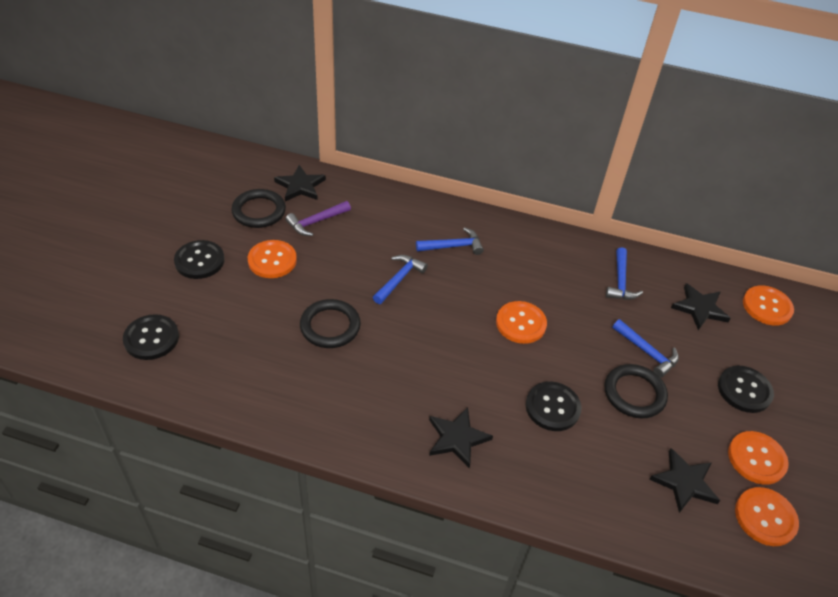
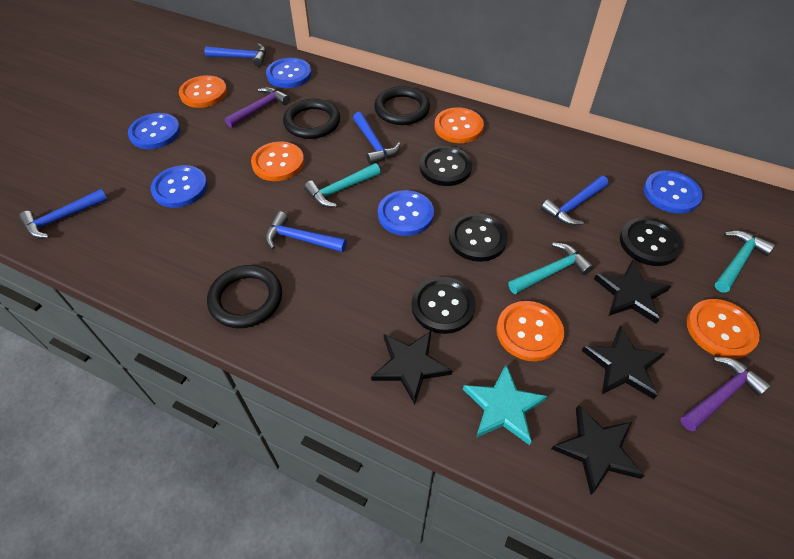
blue button: none = 0 -> [128,113,181,149] [151,165,208,208] [266,58,312,88] [378,190,434,236] [644,170,703,214] = 5
blue hammer: [373,255,428,304] [416,227,484,255] [606,247,643,300] [613,319,679,378] = 4 -> [19,189,108,239] [204,43,266,67] [265,211,347,252] [353,112,401,165] [541,176,609,226] = 5
purple hammer: [286,201,351,236] = 1 -> [225,87,290,128] [680,357,771,431] = 2
turquoise hammer: none = 0 -> [304,163,381,208] [508,243,594,294] [715,230,775,293] = 3
turquoise star: none = 0 -> [463,365,547,445] = 1

